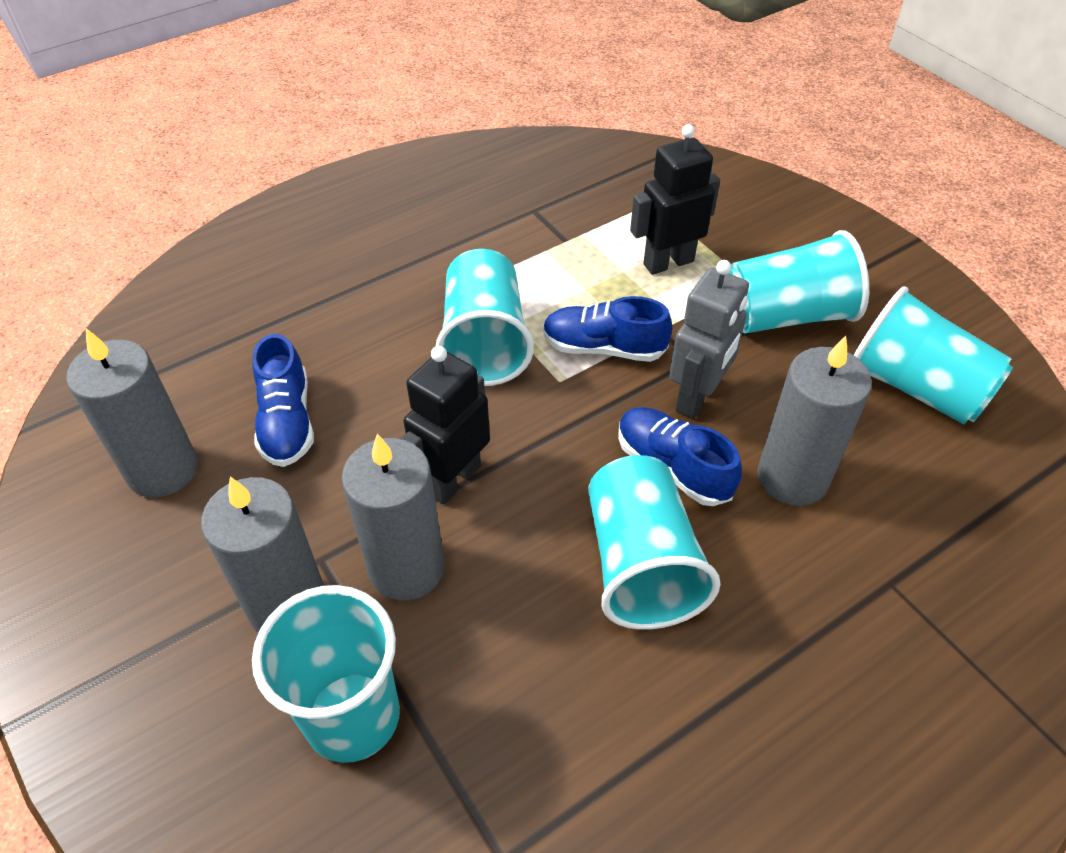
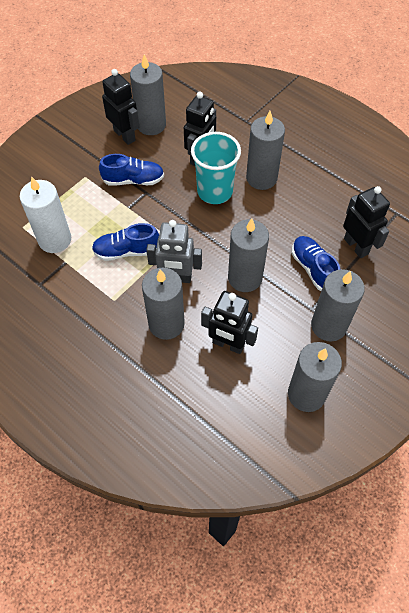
black robot: [401,346,490,504] [630,124,720,275] = 2 -> [102,69,139,145] [184,92,216,166] [201,291,258,354] [343,186,390,258] = 4
grey candle: [66,328,198,498] [201,476,324,633] [342,434,445,601] [757,336,872,506] = 4 -> [130,54,166,135] [142,268,185,340] [228,218,269,292] [246,111,285,190] [288,342,342,412] [311,269,365,341] = 6
turquoise cup: [252,585,400,763] [435,249,534,386] [588,455,720,630] [729,230,869,333] [854,286,1013,424] = 5 -> [191,132,241,204] = 1
white candle: none = 0 -> [20,176,71,253] = 1

